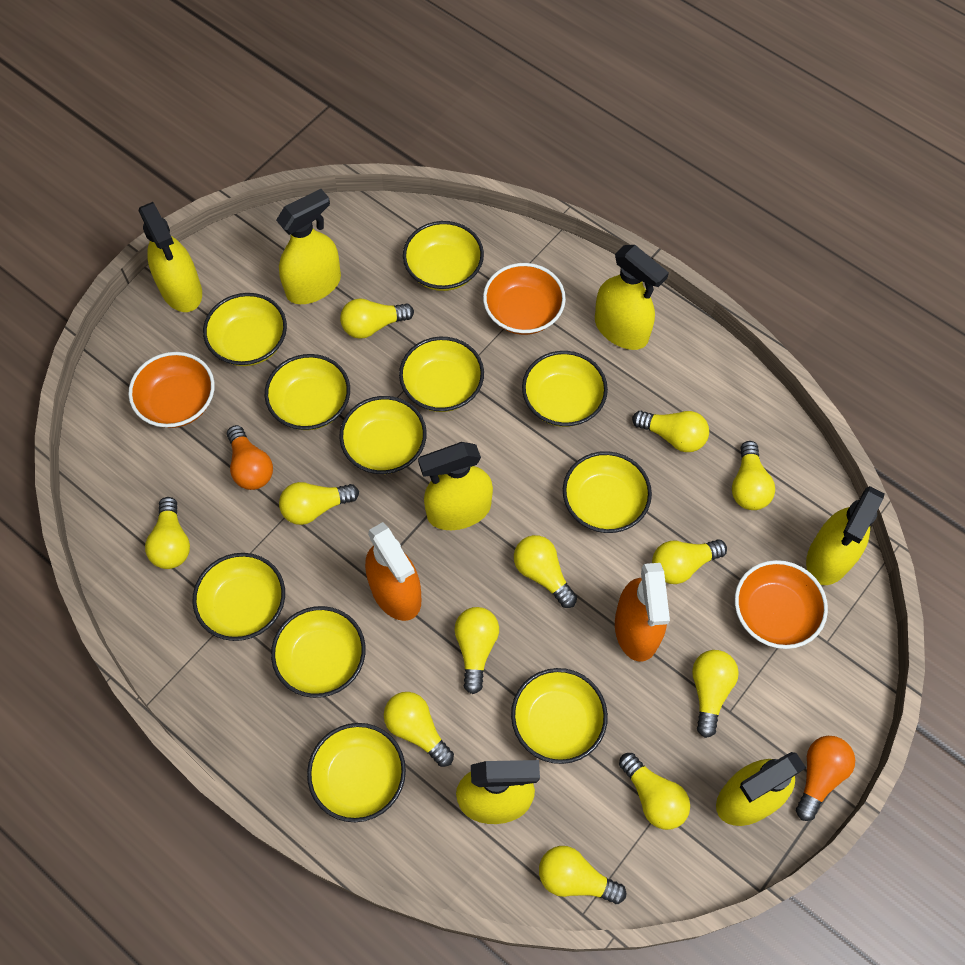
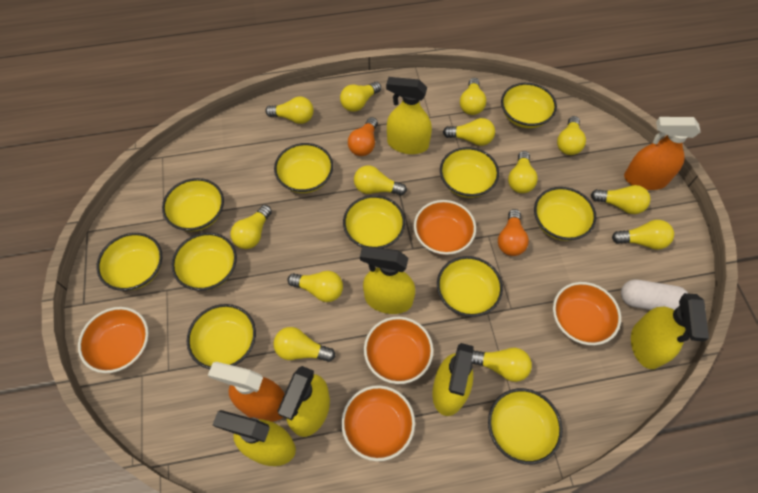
orange bowl: [128,352,215,428] [483,263,566,335] [735,560,828,649] = 3 -> [78,307,149,373] [341,385,415,461] [364,317,433,384] [414,200,476,255] [553,282,621,345] = 5
white capsule: none = 0 -> [621,280,688,310] = 1
yellow light bulb: [145,497,190,569] [279,482,359,525] [340,298,414,339] [384,692,454,767] [454,607,499,694] [514,535,577,608] [539,846,626,904] [619,753,690,830] [632,411,709,452] [652,539,727,584] [692,650,739,738] [732,441,775,510] = 12 -> [231,205,272,249] [265,97,314,124] [273,327,335,362] [287,271,343,302] [340,82,381,112] [354,165,407,196] [443,118,495,146] [460,78,486,115] [472,348,532,382] [508,151,538,193] [557,116,586,155] [591,185,650,214] [612,220,674,250] = 13
yellow spray bottle: [138,202,202,312] [276,189,341,304] [418,442,493,530] [456,760,540,824] [595,245,669,350] [716,752,806,826] [806,486,885,585] = 7 -> [213,410,296,466] [278,366,330,437] [360,246,415,314] [386,77,432,154] [432,343,474,416] [631,293,709,369] = 6

